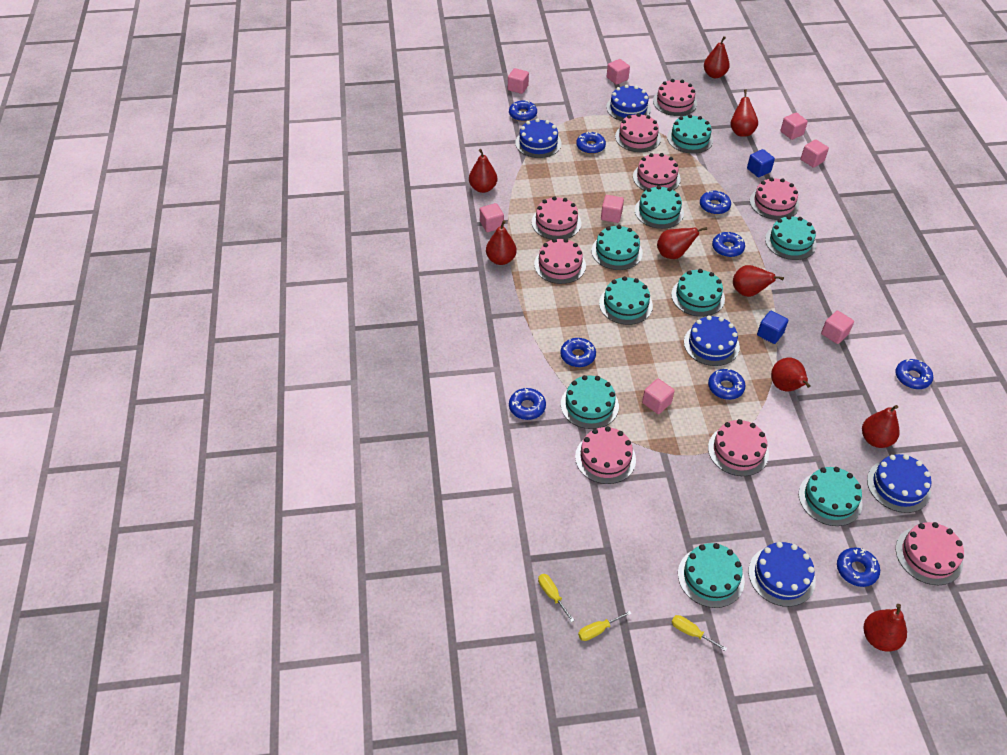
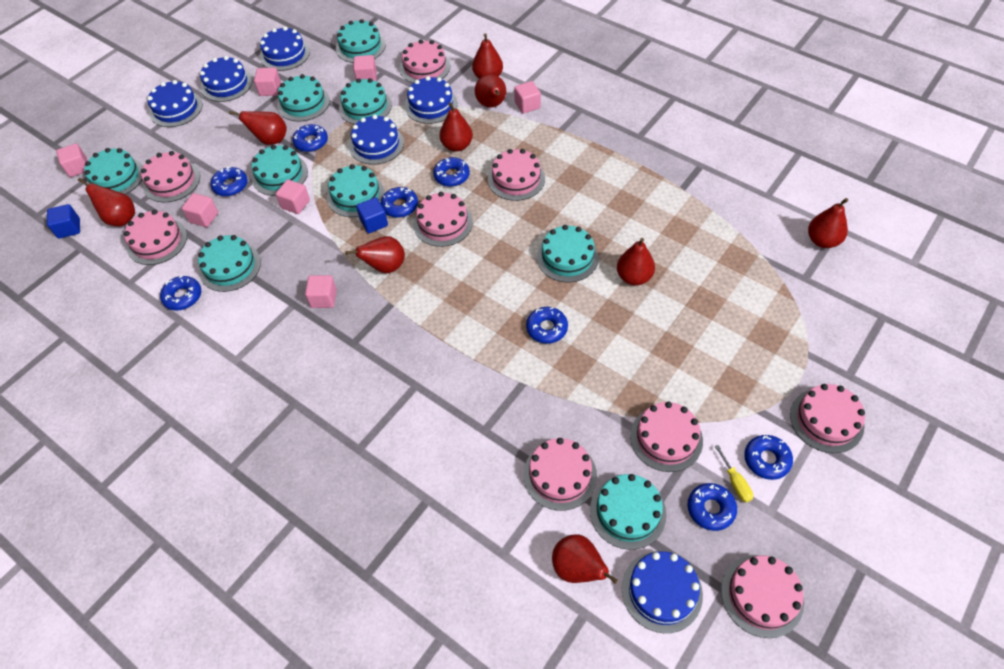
blue cake: [515,119,561,158] [606,85,651,121] [684,316,740,366] [748,542,816,607] [867,454,932,513] = 5 -> [147,80,202,127] [200,56,252,102] [260,27,310,71] [349,115,404,165] [405,76,458,124] [622,551,703,633] = 6
blue donut: [509,100,537,122] [509,388,546,420] [560,338,596,367] [576,132,606,154] [700,191,731,215] [708,369,745,400] [712,232,745,257] [837,547,880,587] [895,359,933,389] = 9 -> [160,276,201,310] [210,167,248,197] [292,124,328,152] [381,187,418,218] [433,157,470,187] [526,307,568,344] [687,483,737,531] [744,435,793,480] = 8
pink cube: [480,203,504,232] [508,68,529,94] [601,195,624,223] [606,59,630,85] [642,379,675,414] [780,113,808,140] [801,139,829,168] [821,311,854,344] = 8 -> [56,144,88,177] [182,193,218,227] [254,68,281,96] [276,179,310,214] [305,275,337,308] [353,55,377,81] [514,81,541,114] = 7
yellow screwdriver: [538,574,575,622] [578,611,632,641] [672,615,727,651] = 3 -> [715,445,753,503] = 1

